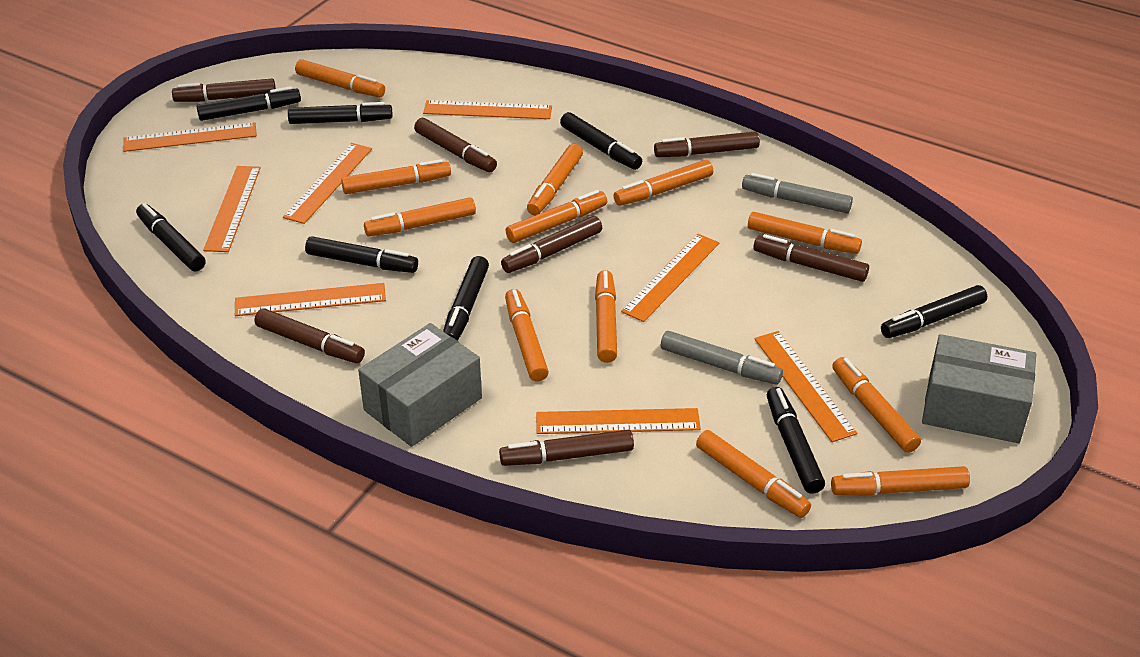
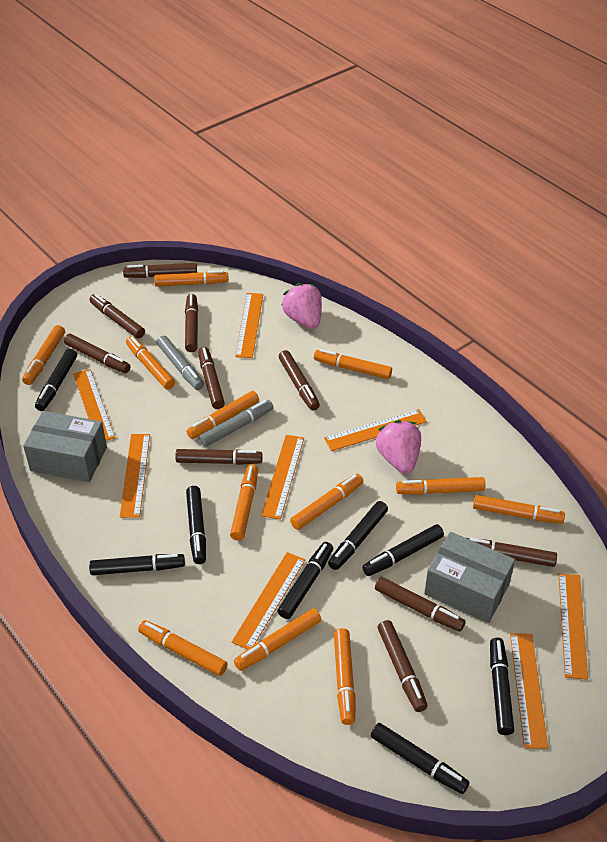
brown marker: [172,79,276,102] [254,308,365,363] [414,118,497,172] [499,429,634,466] [501,216,602,273] [654,131,760,157] [753,234,869,282] = 7 -> [64,334,131,373] [90,294,145,339] [123,263,197,278] [175,449,263,465] [185,294,198,352] [198,347,225,409] [279,350,320,411] [375,577,466,632] [378,620,428,712] [467,538,557,567] = 10
pink strawberry: none = 0 -> [281,283,322,329] [376,420,421,474] = 2

